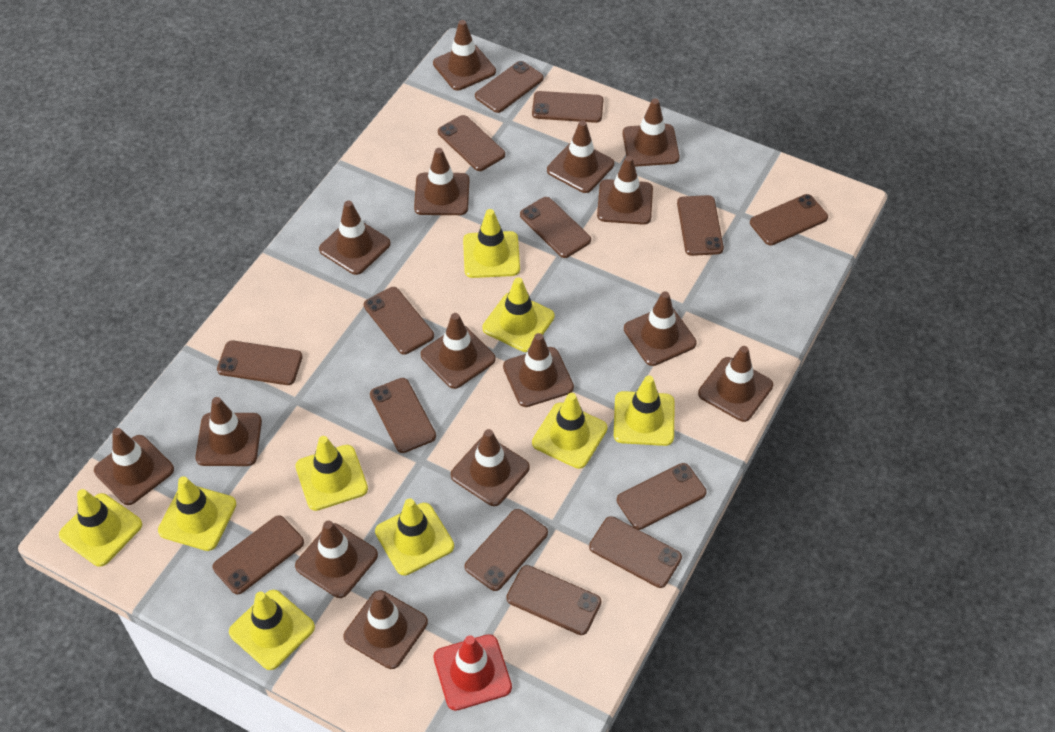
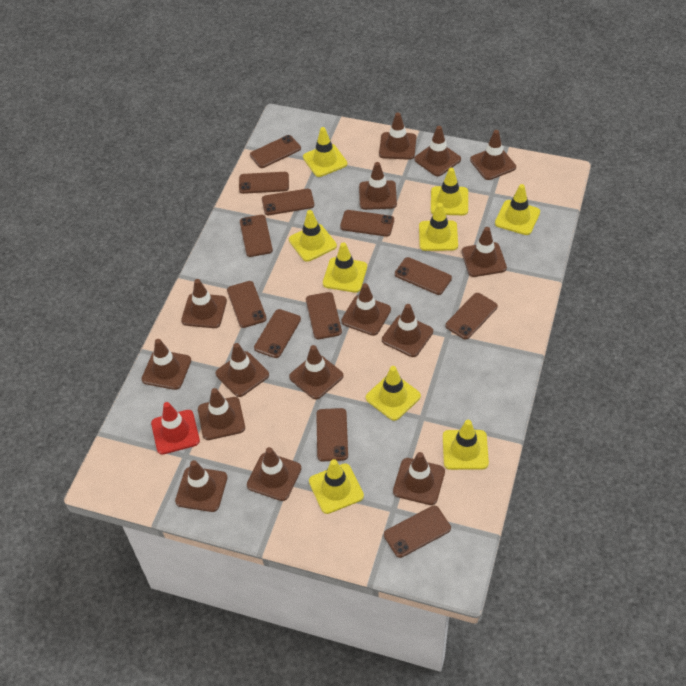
brown phone: [213,515,304,594] [217,341,303,385] [364,287,434,355] [370,378,436,453] [438,115,505,171] [465,509,548,591] [475,61,544,113] [506,565,601,635] [520,197,591,258] [532,91,603,123] [589,516,682,588] [617,463,706,530] [677,195,724,256] [750,194,828,246] = 14 -> [227,281,267,328] [239,172,289,194] [240,215,273,257] [250,135,301,168] [254,309,301,358] [262,189,314,215] [306,292,342,339] [316,408,348,461] [340,210,394,237] [384,506,451,558] [395,257,452,295] [445,293,498,339] = 12

